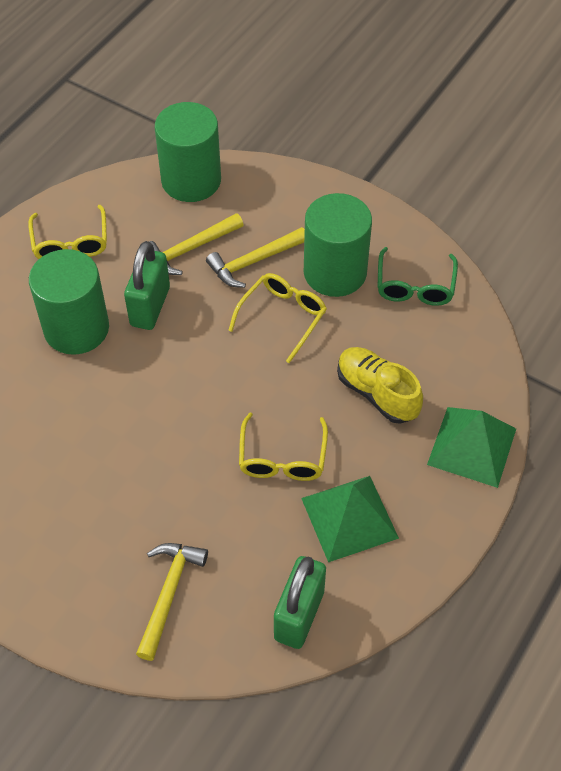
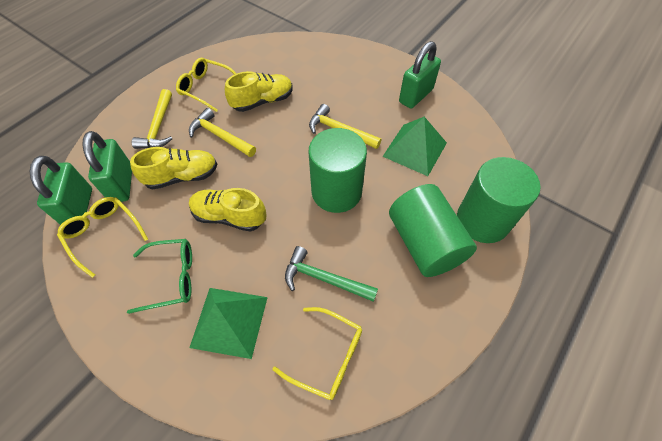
green hammer: none = 0 -> [285,246,378,302] = 1
green padlock: [124,241,170,330] [274,556,326,649] = 2 -> [29,156,92,225] [83,131,132,202] [399,41,441,109] = 3
yellow shoe: [337,347,423,424] = 1 -> [130,147,217,190] [189,188,266,232] [225,71,293,112] = 3

